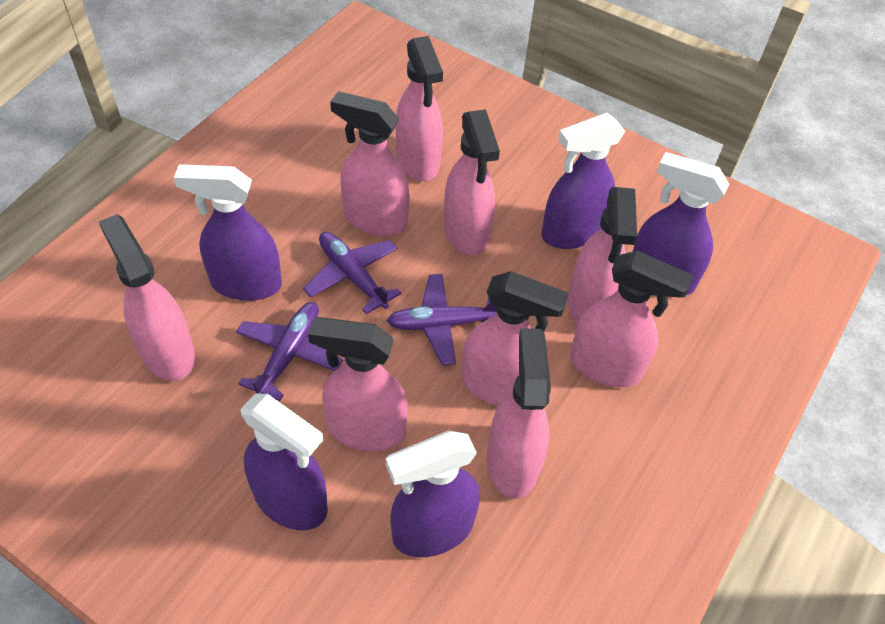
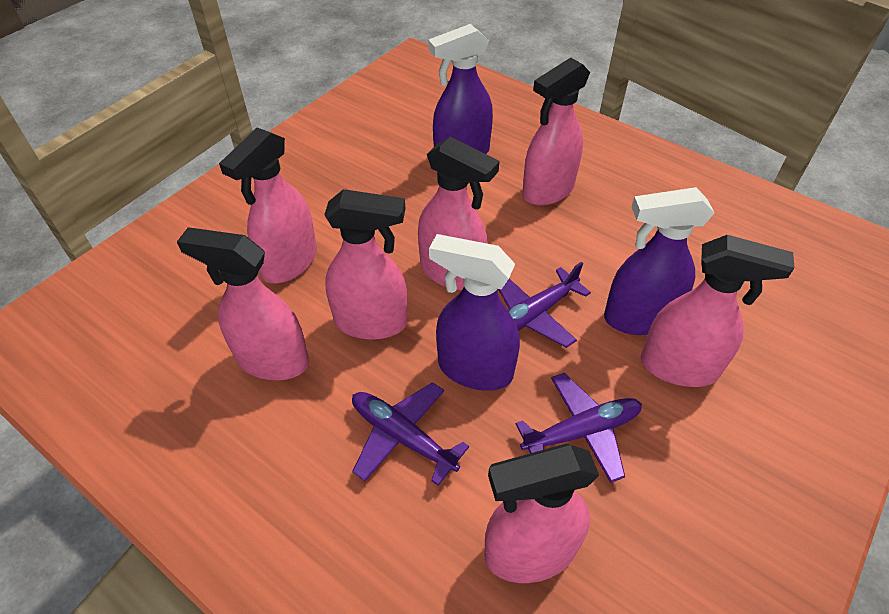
pink spray bottle: [99,214,195,381] [308,317,408,451] [330,91,410,236] [396,36,443,181] [444,109,500,255] [462,271,569,406] [487,328,551,499] [568,187,637,324] [570,250,693,387] = 9 -> [177,228,309,380] [219,128,317,283] [324,189,408,339] [418,137,499,290] [484,443,599,583] [522,58,590,206] [641,235,795,387] = 7
purple spray bottle: [174,164,282,301] [240,394,328,530] [386,431,480,557] [542,113,625,249] [633,152,729,295] = 5 -> [428,24,493,154] [429,234,520,391] [604,187,714,335] = 3

